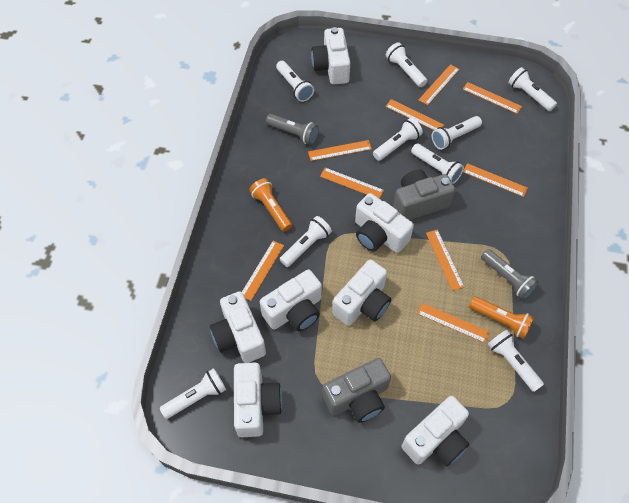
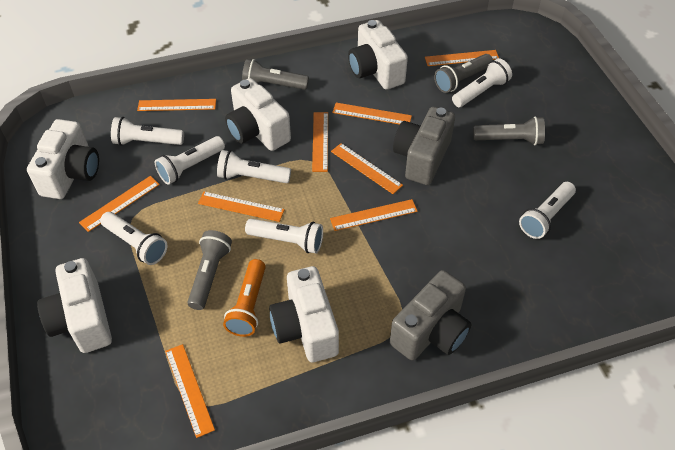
grey flashlight: [266,114,319,145] [481,249,539,300] = 2 -> [187,230,232,310] [242,59,309,90] [434,54,493,93] [473,116,545,145] = 4
orange flashlight: [249,178,292,232] [469,296,534,339] = 2 -> [223,259,266,337] = 1
white camera: [210,291,266,363] [234,362,282,437] [260,269,322,331] [311,27,350,85] [332,260,391,326] [355,193,414,253] [401,396,469,466] = 7 -> [27,119,99,199] [37,258,112,353] [225,78,291,151] [269,266,339,362] [348,20,408,90] = 5
white flashlight: [160,368,226,419] [276,61,314,102] [280,216,332,267] [373,118,423,161] [386,42,427,87] [411,143,464,184] [432,116,482,150] [488,330,544,392] [508,67,557,111] = 9 -> [100,212,167,265] [111,117,184,146] [155,136,225,185] [217,150,291,183] [245,219,323,254] [452,58,512,107] [519,182,576,239] = 7

